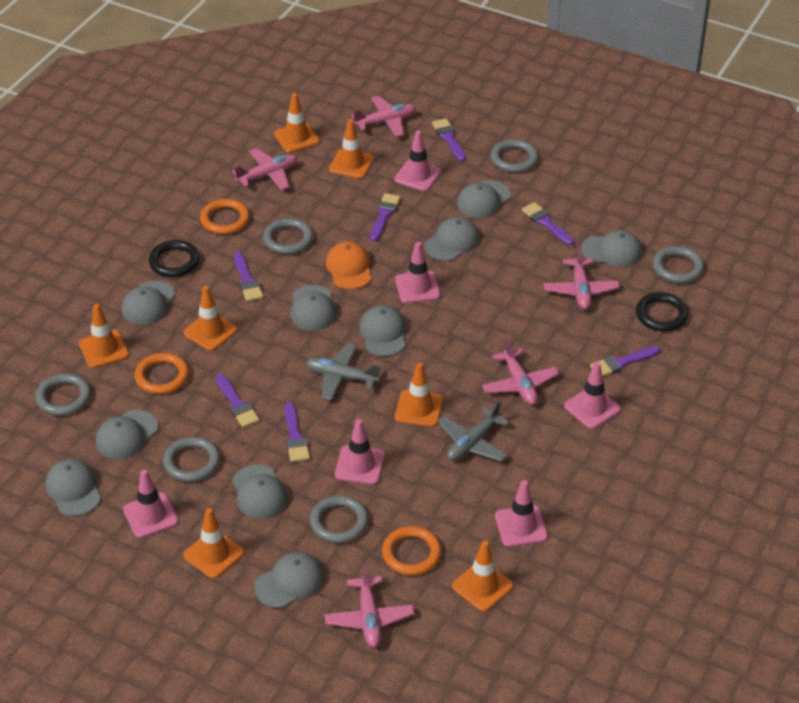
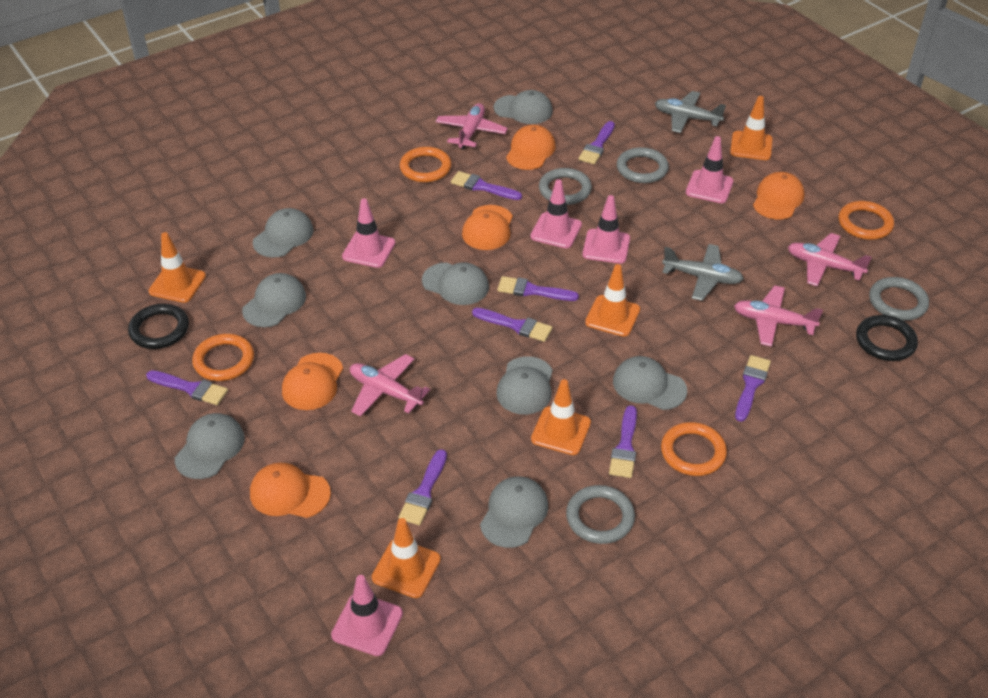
grey cap: [45,459,101,516] [96,410,158,459] [121,280,175,325] [232,464,288,519] [254,552,324,608] [290,285,337,330] [360,305,406,356] [425,217,480,261] [457,180,511,218] [581,230,642,267] = 10 -> [175,413,245,479] [242,273,306,327] [253,208,314,258] [422,262,489,305] [480,476,548,548] [494,90,553,124] [496,356,553,415] [613,356,687,410] = 8
grey ring: [35,373,91,416] [163,437,220,482] [263,218,313,254] [310,495,368,543] [491,139,538,173] [653,246,704,283] = 6 -> [539,168,592,205] [566,485,635,544] [617,147,669,183] [869,277,929,321] = 4
orange cap: [326,241,372,289] = 1 -> [250,463,331,518] [282,353,343,410] [462,205,513,250] [506,125,556,170] [753,172,805,220] = 5
orange ring: [134,353,189,394] [200,199,250,234] [382,526,441,575] = 3 -> [192,334,254,381] [400,147,451,182] [661,422,727,476] [839,201,894,240] = 4
orange traffic cone: [79,303,129,368] [183,286,237,351] [183,508,244,579] [274,93,320,153] [329,119,374,179] [395,363,443,427] [452,540,514,612] = 7 -> [149,232,206,303] [372,518,441,598] [531,379,591,455] [585,264,640,337] [730,96,773,160] = 5
pink plane: [232,148,297,190] [324,564,414,647] [351,96,416,137] [482,338,559,405] [544,246,620,310] = 5 -> [350,354,430,417] [435,103,508,150] [734,285,823,347] [788,233,872,286] = 4
pink traffic cone: [123,470,179,538] [335,419,385,484] [394,130,441,191] [395,242,440,303] [495,480,548,547] [564,362,621,429] = 6 -> [331,575,403,656] [342,198,395,268] [530,179,582,248] [582,195,630,263] [686,136,734,203] = 5
purple brush: [216,374,260,428] [234,252,264,302] [284,402,310,462] [370,193,401,241] [432,118,466,162] [522,202,574,245] [590,346,660,377] = 7 -> [146,370,228,405] [398,449,447,525] [451,171,522,200] [472,308,552,342] [497,276,579,301] [579,121,615,164] [609,406,637,478] [735,355,771,422] = 8

